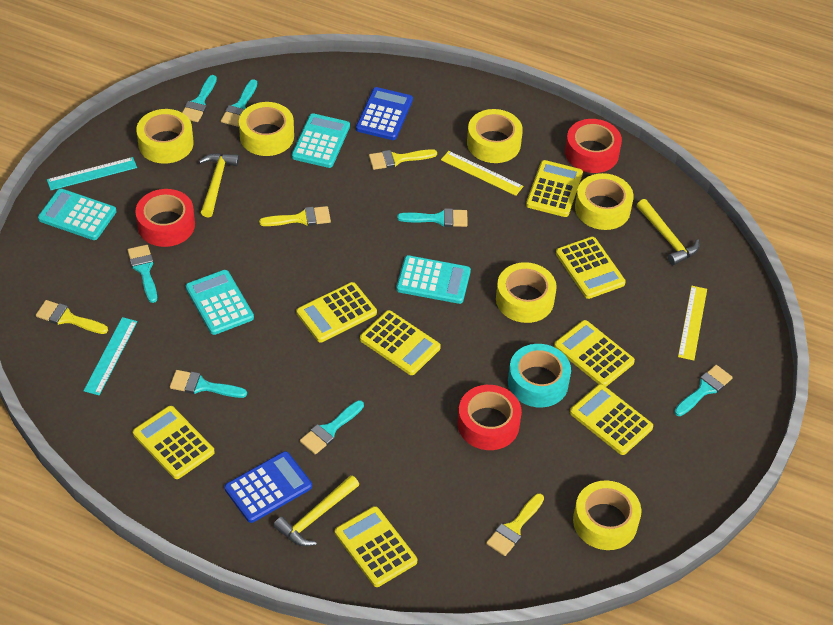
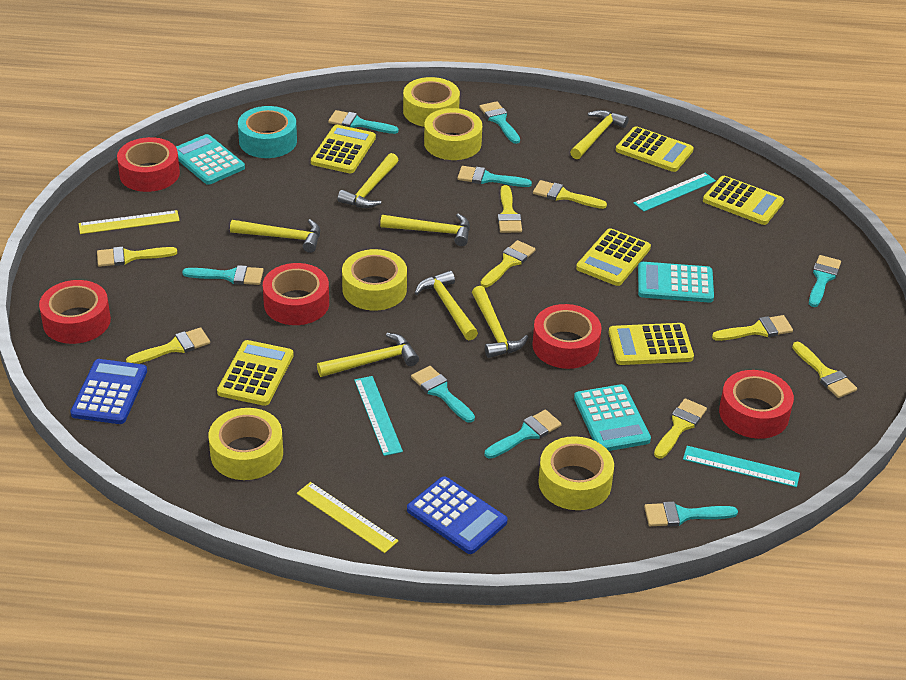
red tape: [135,189,195,247] [457,385,522,450] [565,119,622,173] = 3 -> [39,280,111,344] [117,137,180,192] [263,263,329,325] [532,304,602,369] [719,370,794,439] = 5
turquoise brush: [127,245,157,303] [170,370,247,398] [182,75,217,122] [221,79,257,127] [300,400,364,455] [397,208,468,227] [674,365,733,416] = 7 -> [182,265,264,285] [328,110,399,134] [411,366,475,423] [457,166,532,187] [479,101,520,144] [485,410,562,459] [644,501,738,527] [809,255,841,307] = 8
turquoise calculator: [38,189,116,240] [186,270,254,335] [292,113,350,168] [396,255,471,304] = 4 -> [176,134,245,185] [574,384,651,451] [638,262,714,302] = 3
turquoise ruler: [47,157,137,190] [84,317,137,395] = 2 -> [354,376,403,456] [634,173,716,212] [683,446,800,487] = 3
yellow brush: [36,300,108,334] [259,206,331,226] [369,149,437,170] [486,494,544,556] = 4 -> [97,247,177,267] [126,327,210,364] [481,240,536,287] [498,185,522,233] [533,180,607,209] [654,398,707,459] [712,315,793,341] [792,342,857,398] = 8
yellow calculator: [133,406,215,479] [297,282,377,342] [335,506,417,587] [360,310,441,375] [526,160,583,217] [554,320,635,387] [556,237,626,299] [570,384,653,455] = 8 -> [217,340,294,406] [311,125,376,173] [576,228,651,286] [609,323,694,365] [616,126,694,172] [703,176,784,225] = 6
yellow hammer: [199,153,239,218] [273,475,359,546] [637,199,699,265] = 3 -> [230,219,320,253] [317,333,419,377] [337,153,399,208] [380,213,470,246] [415,271,478,340] [472,286,528,358] [570,110,629,159] = 7
yellow tape: [136,109,194,164] [239,102,294,156] [467,109,523,163] [496,262,557,323] [573,480,641,550] [575,173,634,230] = 6 -> [209,408,283,480] [342,249,407,310] [403,77,460,127] [424,108,482,160] [538,436,614,510] = 5

